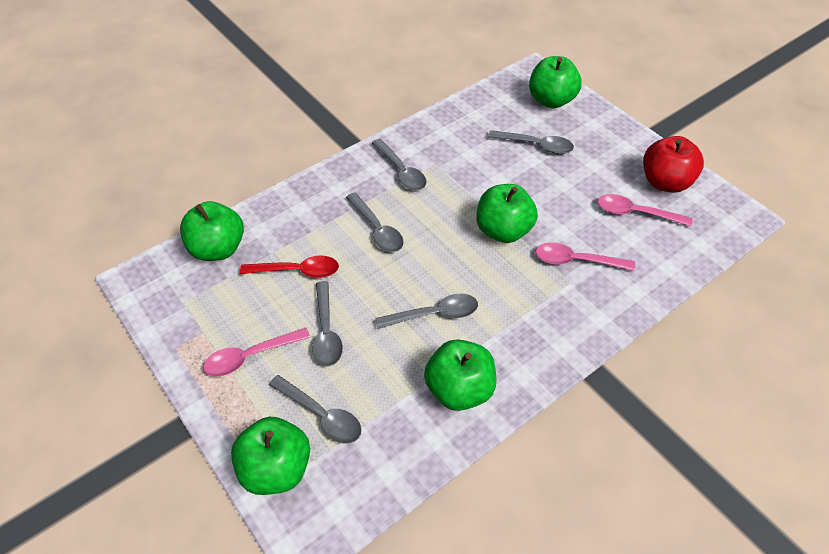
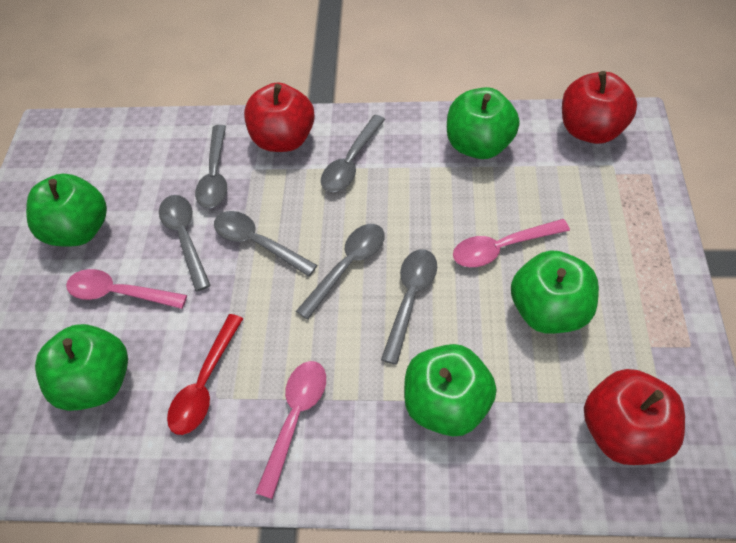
red apple: [643,136,704,193] = 1 -> [244,82,315,152] [562,71,637,144] [584,369,685,465] = 3

